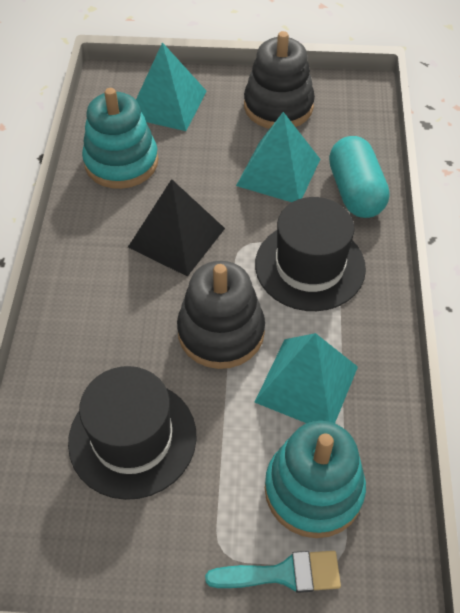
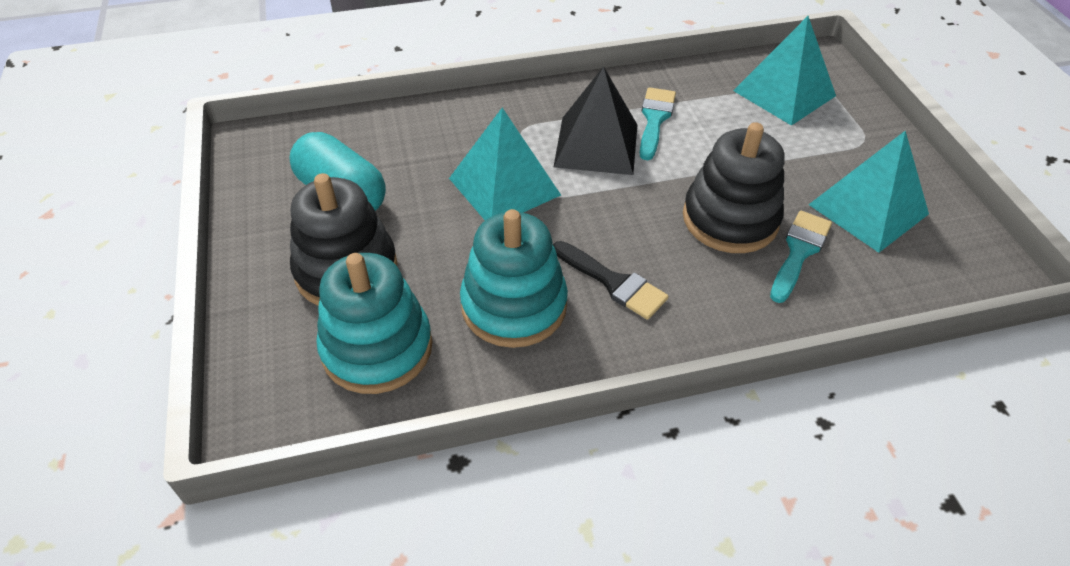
black brush: none = 0 -> [553,241,669,320] = 1
black hat: [68,366,197,500] [255,197,366,311] = 2 -> none = 0
turquoise brush: [205,551,341,593] = 1 -> [639,87,676,160] [770,211,832,303] = 2

